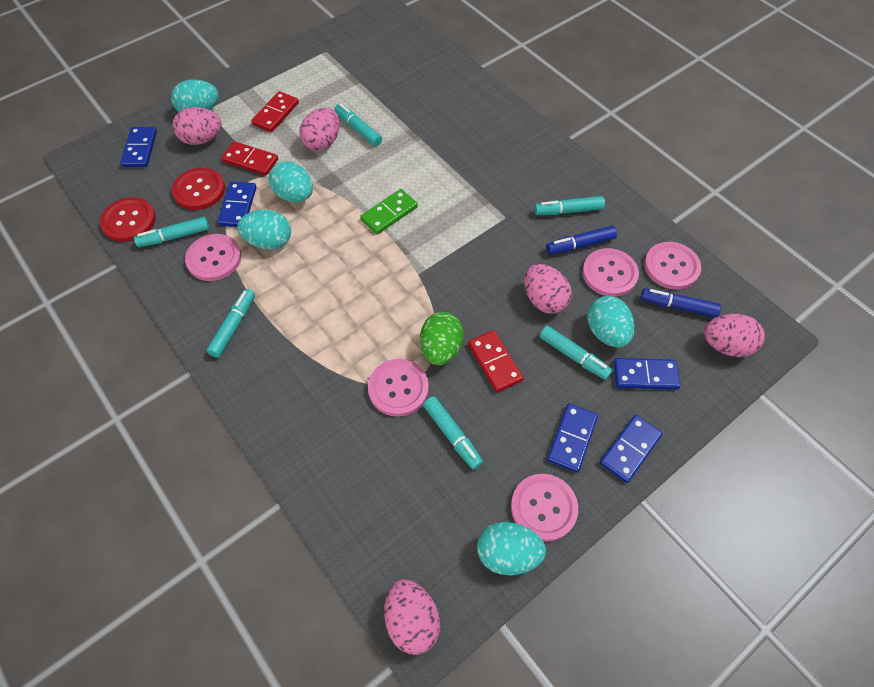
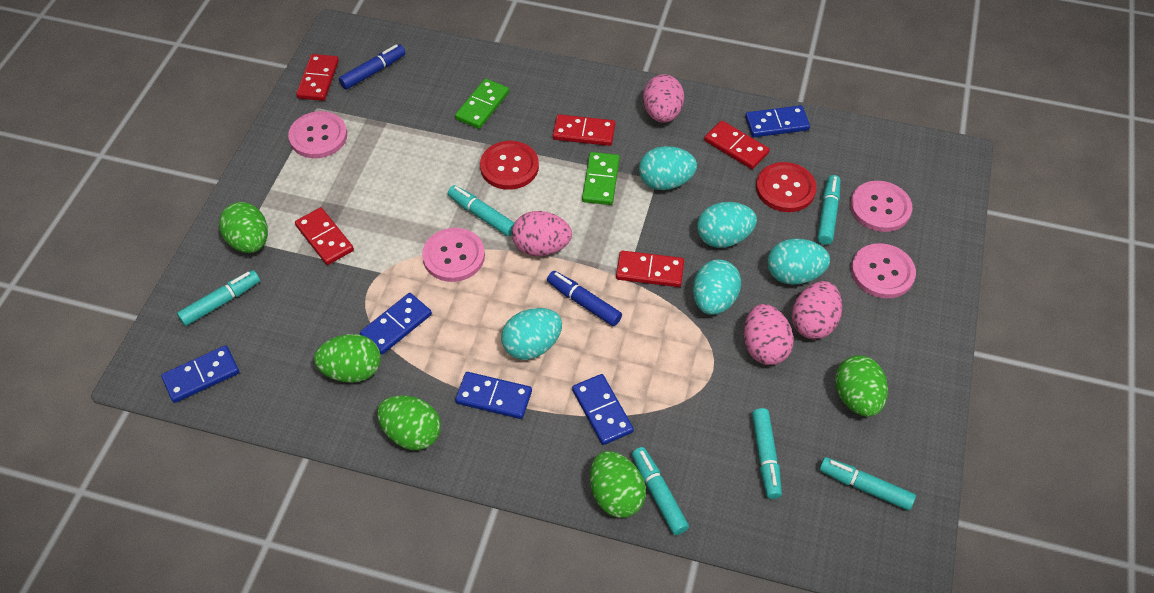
green domino: [360,189,418,234] = 1 -> [455,79,509,129] [582,152,620,205] = 2
green egg: [420,312,464,365] = 1 -> [219,202,268,253] [314,334,381,383] [377,395,441,450] [590,451,646,518] [835,355,888,417] = 5
pink button: [185,234,242,281] [368,359,429,417] [511,474,578,542] [582,248,639,297] [644,242,701,290] = 5 -> [288,111,347,158] [422,228,485,282] [850,181,912,232] [851,243,916,298] = 4
pink egg: [173,107,222,145] [299,108,340,151] [384,579,441,655] [524,264,572,314] [704,314,765,357] = 5 -> [512,211,572,256] [643,74,684,123] [744,304,794,365] [792,281,842,339] = 4
red domino: [221,141,278,176] [251,91,299,132] [468,330,523,392] = 3 -> [295,207,354,265] [296,54,339,101] [553,114,615,146] [616,251,684,287] [704,121,770,169] = 5

